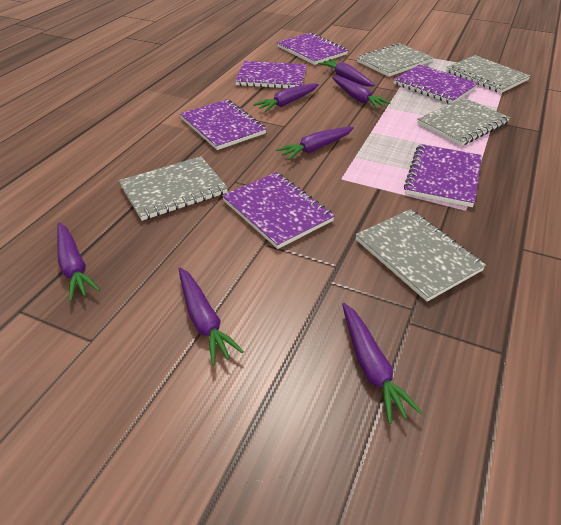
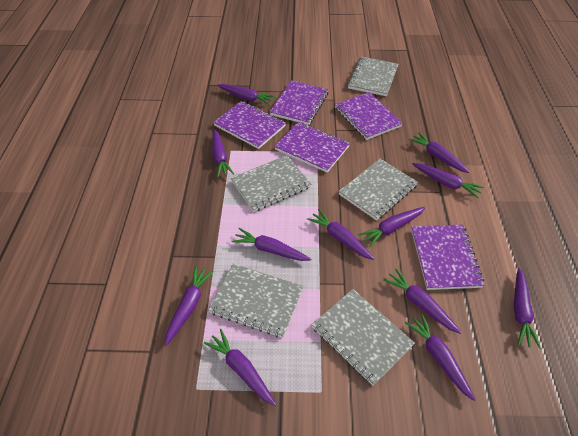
purple carrot: [57,222,100,301] [179,268,244,365] [254,84,319,112] [276,127,354,160] [318,59,375,87] [332,77,391,109] [342,303,422,424] = 7 -> [165,266,214,346] [204,329,276,406] [212,129,234,177] [217,84,275,105] [231,228,311,261] [307,209,375,260] [358,207,425,247] [383,268,462,334] [405,313,475,401] [409,132,470,173] [412,163,484,198] [514,268,541,349] = 12
purple notebook: [180,99,266,150] [222,172,335,249] [235,61,307,89] [277,32,348,65] [393,64,478,104] [404,144,482,207] = 6 -> [213,101,286,149] [270,80,329,125] [274,122,350,173] [335,92,403,140] [411,225,484,290] = 5

